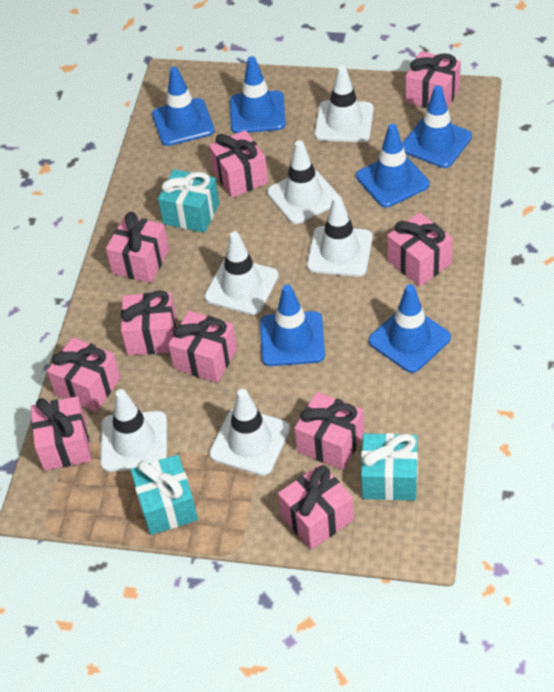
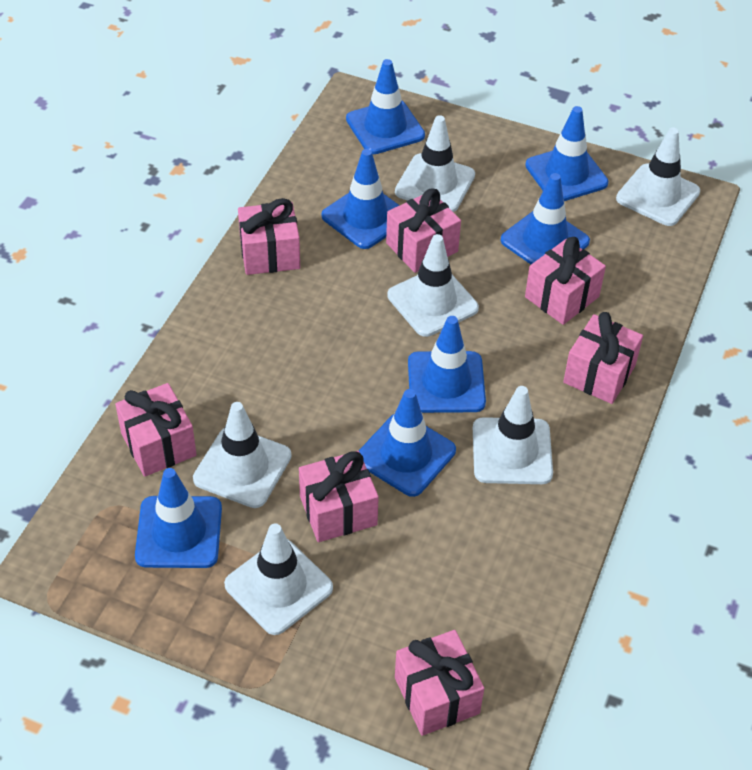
blue traffic cone: [152,67,214,146] [230,56,286,133] [260,285,325,366] [356,124,430,208] [369,284,451,373] [402,85,472,168] = 6 -> [135,468,222,568] [322,149,400,249] [346,59,425,154] [359,389,456,497] [408,316,486,413] [500,173,590,264] [525,106,608,201] = 7
pink gift: [31,396,91,471] [47,337,121,412] [106,212,169,283] [121,290,177,355] [168,311,237,383] [209,130,268,198] [278,464,354,550] [294,392,364,470] [387,213,453,286] [405,51,461,108] = 10 -> [115,383,197,477] [238,198,300,275] [299,451,379,542] [386,188,461,273] [395,630,484,736] [525,237,606,325] [563,312,643,404] = 7
turquoise gift: [130,455,198,535] [158,169,219,233] [361,433,418,501] = 3 -> none = 0

